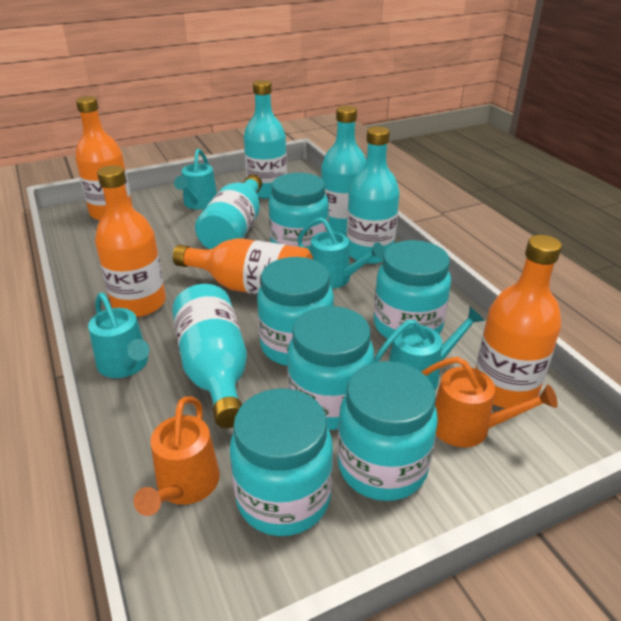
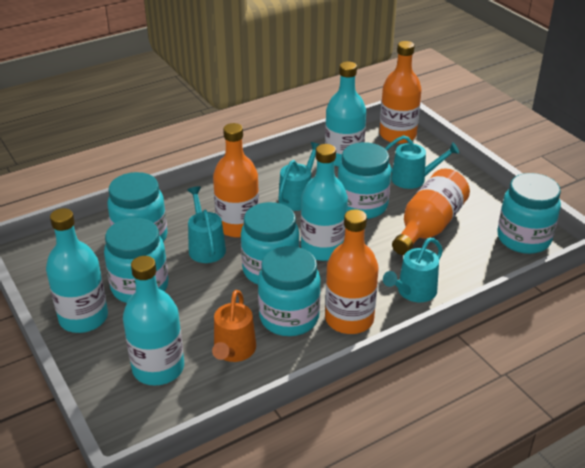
orange watering can: [134,396,220,516] [422,357,558,447] = 2 -> [212,290,256,362] = 1
turquoise bottle: [172,284,247,428] [195,174,262,249] [244,80,287,199] [321,106,366,235] [347,126,399,264] = 5 -> [46,208,108,333] [123,256,184,385] [301,144,348,261] [325,62,366,167] = 4

